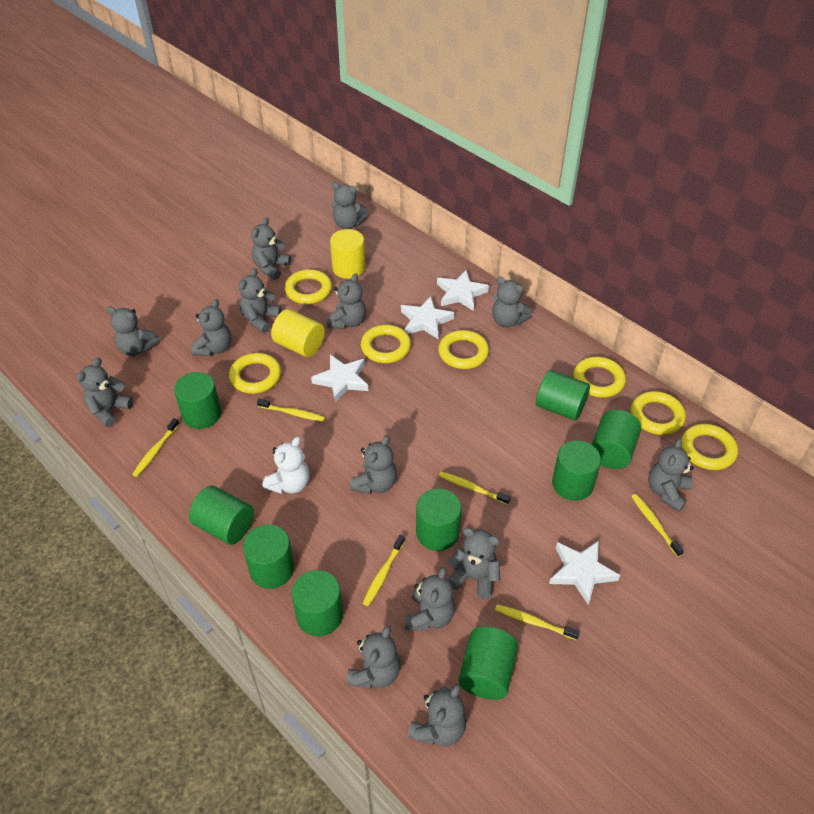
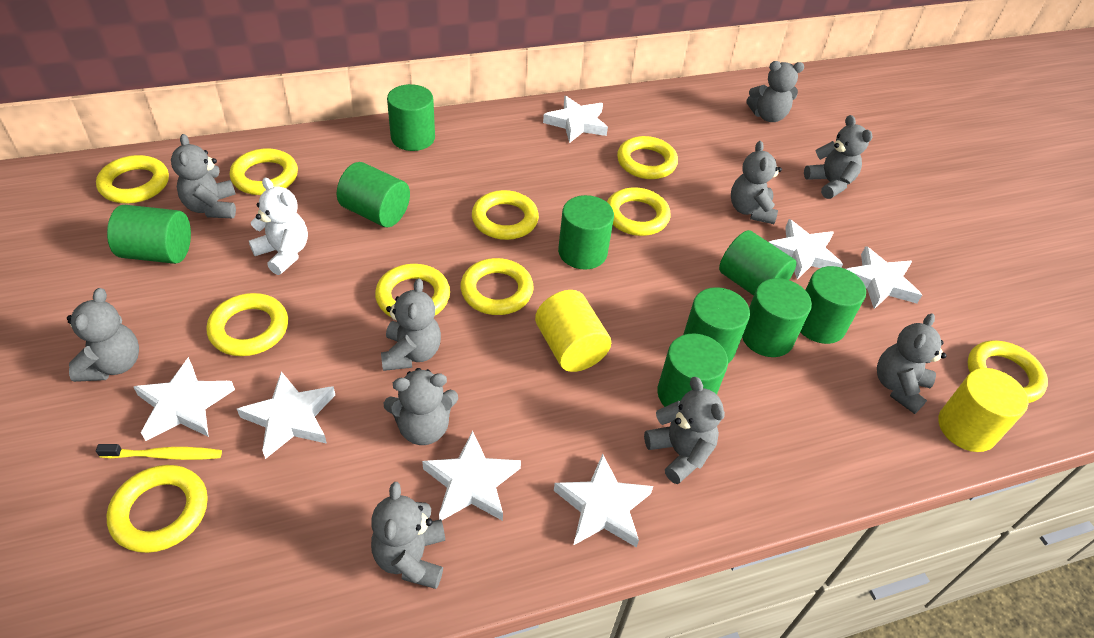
grey teddy bear: [76,357,134,427] [107,306,160,356] [191,299,231,356] [239,268,281,333] [251,218,291,280] [327,273,366,329] [331,183,368,229] [346,626,400,689] [350,435,397,494] [405,567,455,631] [408,684,466,746] [447,527,500,599] [492,277,532,328] [648,438,694,512] = 14 -> [67,288,139,382] [171,134,236,218] [371,482,445,589] [381,278,441,371] [384,368,458,445] [644,377,725,484] [731,141,782,224] [746,61,804,122] [804,115,873,199] [877,314,947,414] = 10
white star: [311,355,369,403] [401,296,454,339] [437,270,489,311] [549,541,620,605] = 4 -> [133,357,235,441] [237,372,335,459] [422,431,521,521] [543,96,608,143] [554,454,653,547] [769,219,843,279] [847,246,922,309] = 7
yellow ring: [229,353,281,394] [285,269,332,304] [361,325,411,363] [438,330,489,369] [573,357,626,398] [631,391,686,435] [681,424,738,470] = 7 -> [96,155,169,203] [107,465,208,553] [206,293,288,356] [230,148,298,195] [375,264,450,318] [461,258,534,315] [472,190,539,240] [607,187,670,236] [617,136,678,179] [967,340,1048,403] = 10
yellow toothbrush: [132,418,179,477] [257,399,325,422] [363,535,405,606] [439,472,511,505] [495,604,580,640] [631,494,684,557] = 6 -> [96,444,222,460] = 1

